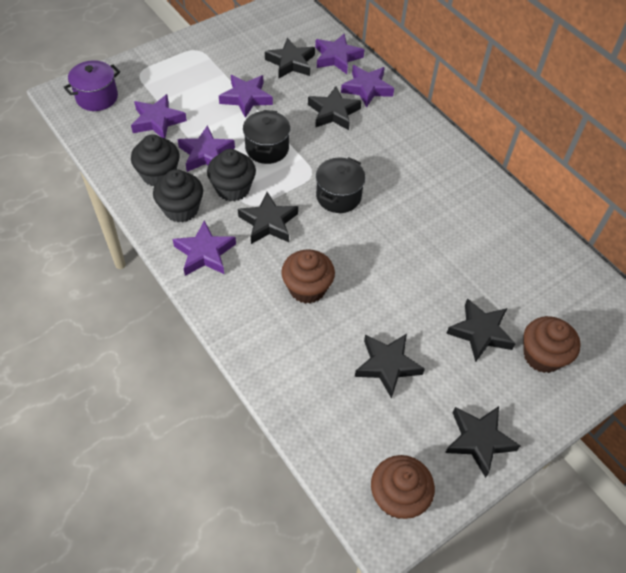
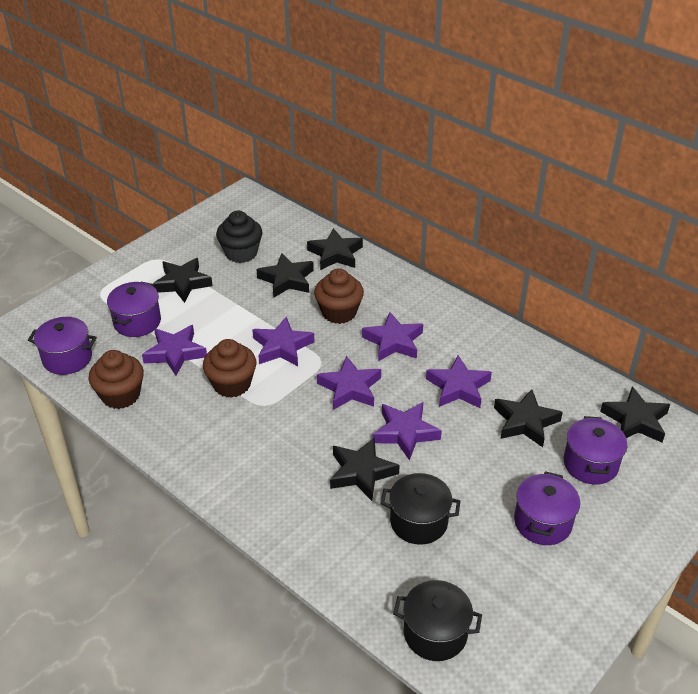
black cupcake: [131,134,180,186] [153,169,203,223] [207,149,256,202] = 3 -> [216,211,262,263] = 1
purple pot: [63,60,120,111] = 1 -> [28,317,97,375] [107,282,161,337] [514,471,580,545] [564,416,627,485] = 4

